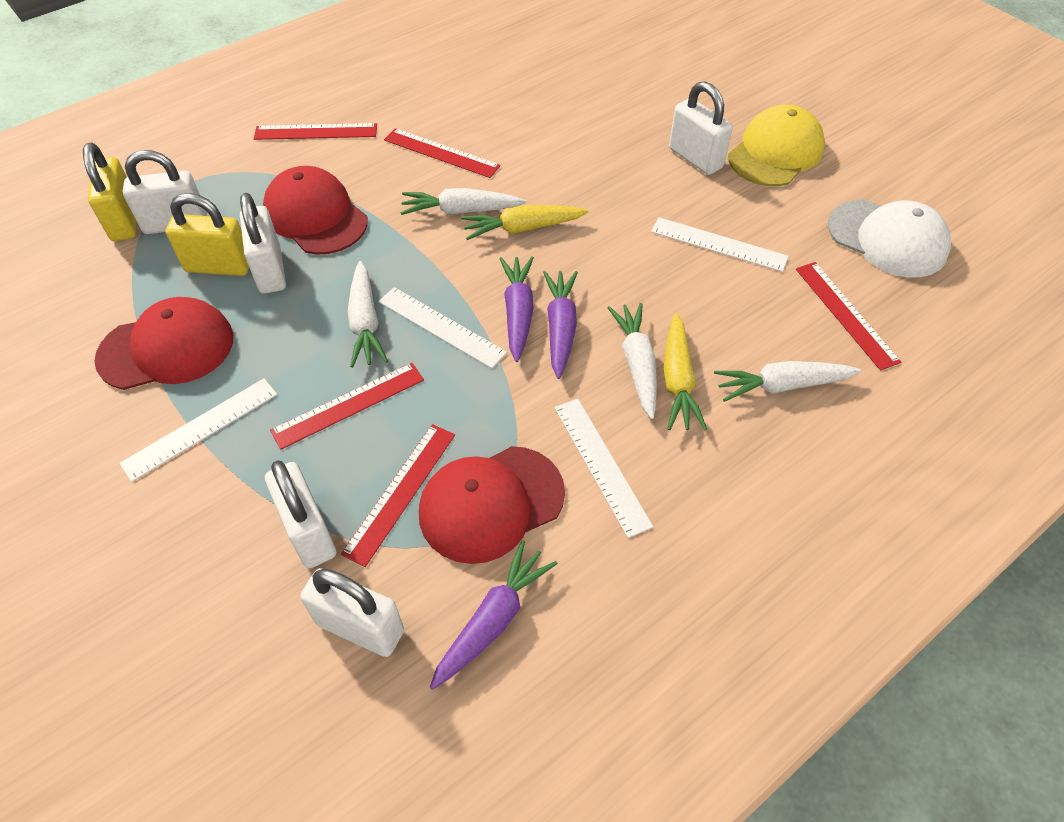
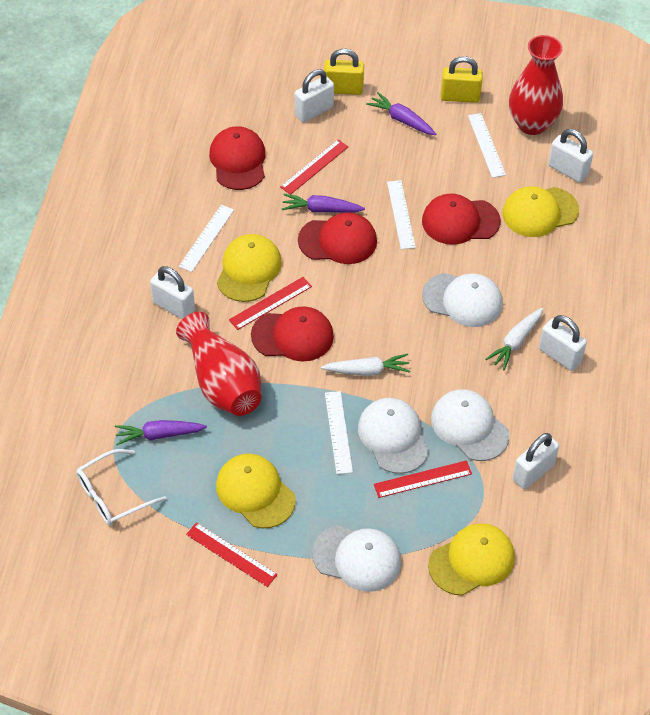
red cap: [94,297,233,390] [263,166,368,255] [419,446,565,564] = 3 -> [209,126,266,190] [251,306,334,362] [298,212,377,264] [422,193,501,245] = 4
red ruler: [254,123,377,140] [270,363,424,450] [341,424,455,567] [384,128,500,178] [796,262,901,371] = 5 -> [186,522,278,587] [229,277,312,330] [280,140,349,195] [374,460,472,498] = 4
red vase: none = 0 -> [176,312,261,416] [509,35,563,135] = 2
white cap: [828,200,951,278] = 1 -> [312,526,401,592] [358,398,429,474] [422,273,503,327] [431,389,510,461] = 4
white carrot: [347,261,388,368] [401,188,526,215] [607,303,657,419] [714,361,861,402] = 4 -> [321,354,410,376] [485,308,543,370] = 2
white glasses: none = 0 -> [76,449,167,525] = 1
yellow cap: [728,105,825,186] = 1 -> [216,454,296,528] [217,234,282,302] [428,523,515,596] [502,186,579,237] = 4
yellow carrot: [461,205,589,240] [663,313,707,430] = 2 -> none = 0

